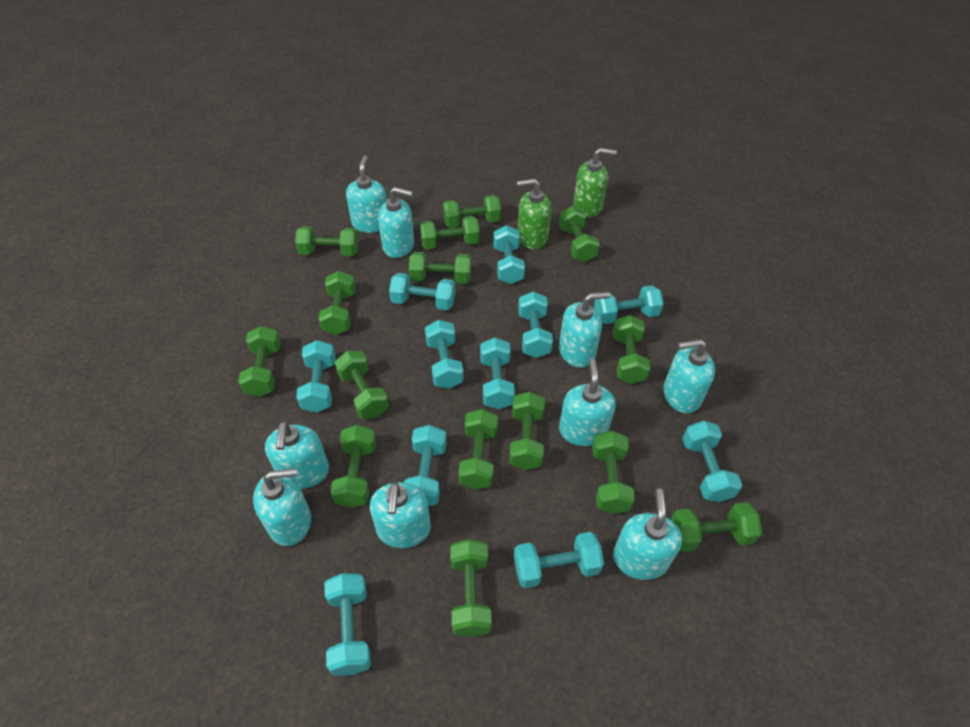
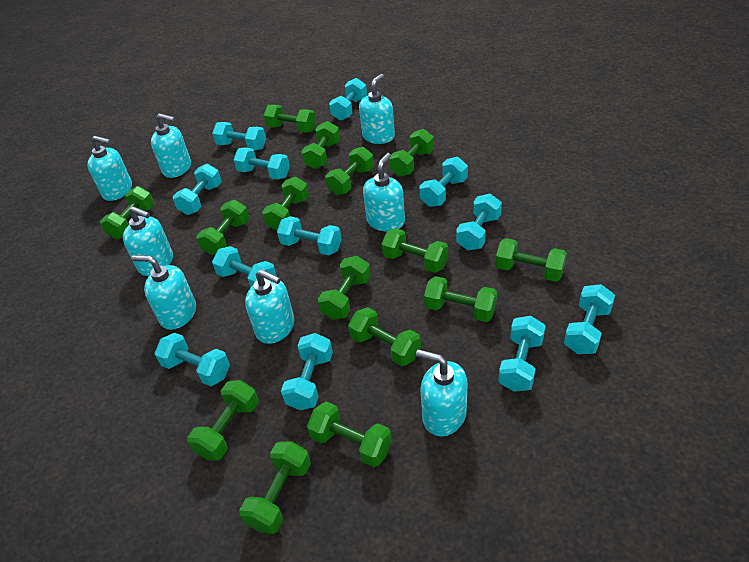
green soap dispenser: [517,178,551,249] [573,148,617,217] = 2 -> none = 0
turquoise dumbbell: [296,340,336,413] [324,573,371,676] [389,273,455,310] [404,425,447,506] [425,320,464,389] [480,338,515,409] [493,225,525,284] [514,532,604,588] [518,292,553,358] [594,285,664,324] [682,421,742,502] = 11 -> [155,333,230,386] [173,164,222,215] [212,122,266,150] [212,246,277,287] [233,147,290,180] [277,216,342,255] [281,333,333,410] [329,78,367,121] [419,157,468,207] [456,194,502,250] [498,316,546,392] [564,284,615,354] = 12
turquoise soap dispenser: [253,468,311,546] [265,421,329,489] [346,156,387,233] [370,482,431,548] [378,187,414,258] [559,292,610,368] [559,358,615,446] [613,489,682,580] [664,339,715,413] = 9 -> [87,136,132,201] [123,206,173,276] [132,255,196,330] [151,113,191,178] [245,269,295,344] [359,74,395,144] [363,153,405,231] [416,349,468,436] = 8

